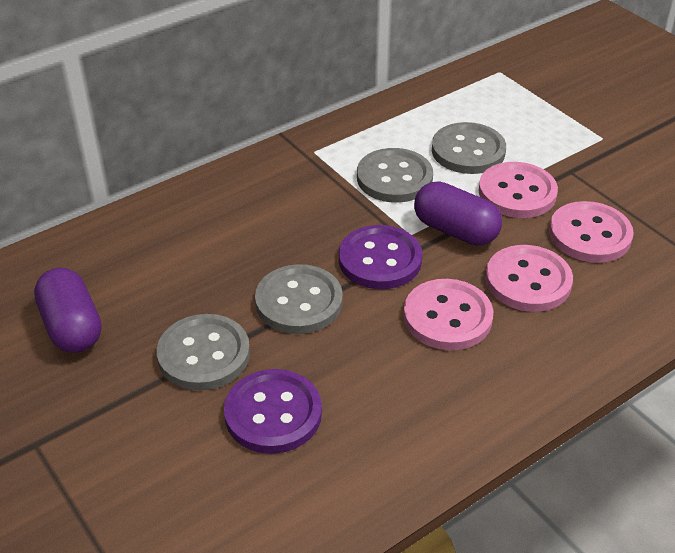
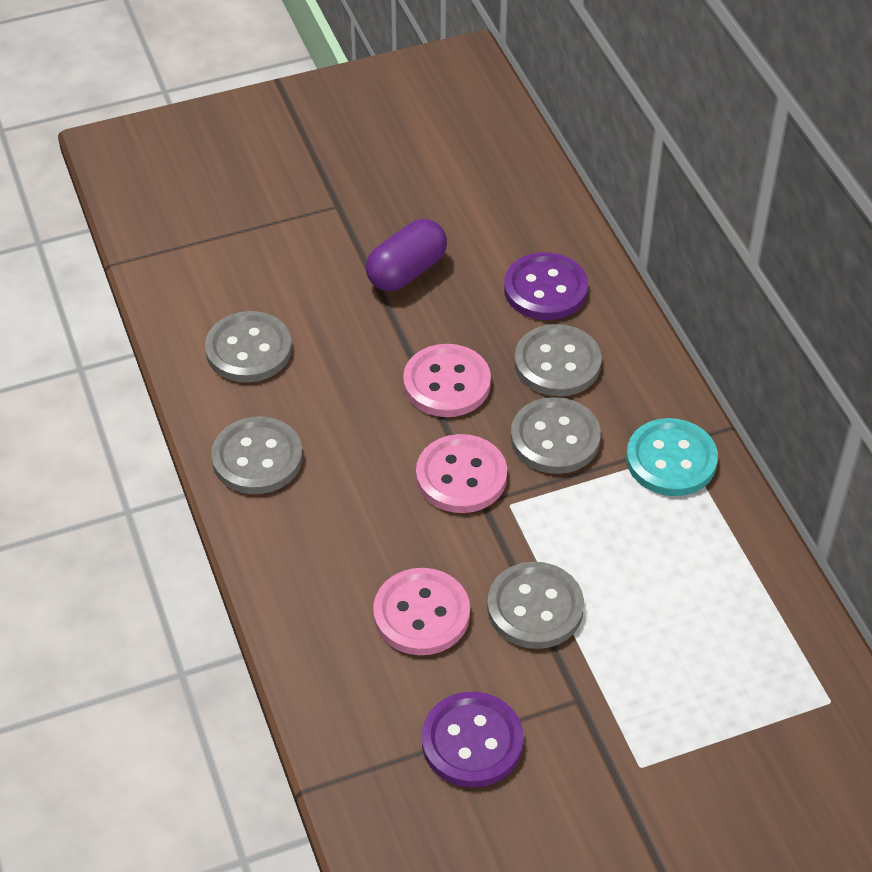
grey button: [157,314,250,390] [255,264,343,334] [357,148,433,203] [432,122,506,174] = 4 -> [205,311,292,383] [211,416,303,494] [487,562,584,649] [511,397,601,474] [514,324,602,396] = 5
pink button: [404,279,493,350] [479,162,558,218] [485,245,573,312] [549,201,634,263] = 4 -> [373,568,470,655] [403,344,491,417] [416,434,507,513] = 3
purple capsule: [34,268,101,353] [414,181,502,246] = 2 -> [366,219,447,291] = 1
turquoise button: none = 0 -> [626,418,718,496] = 1

